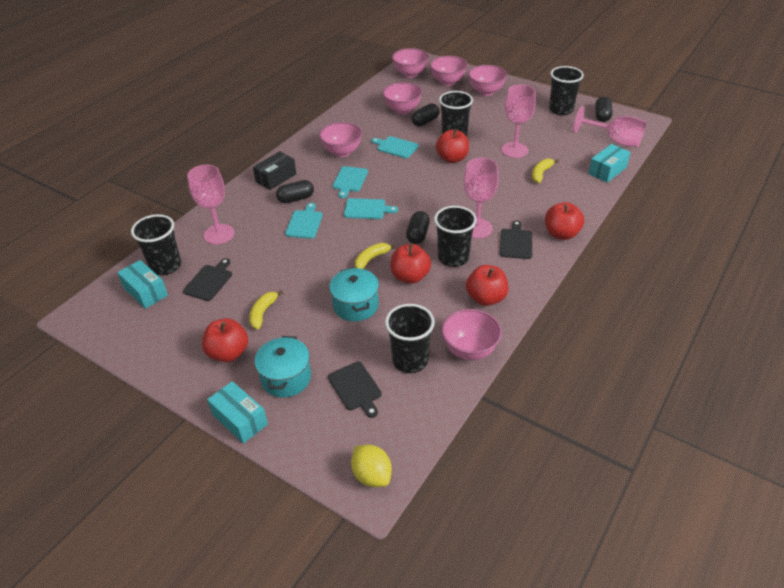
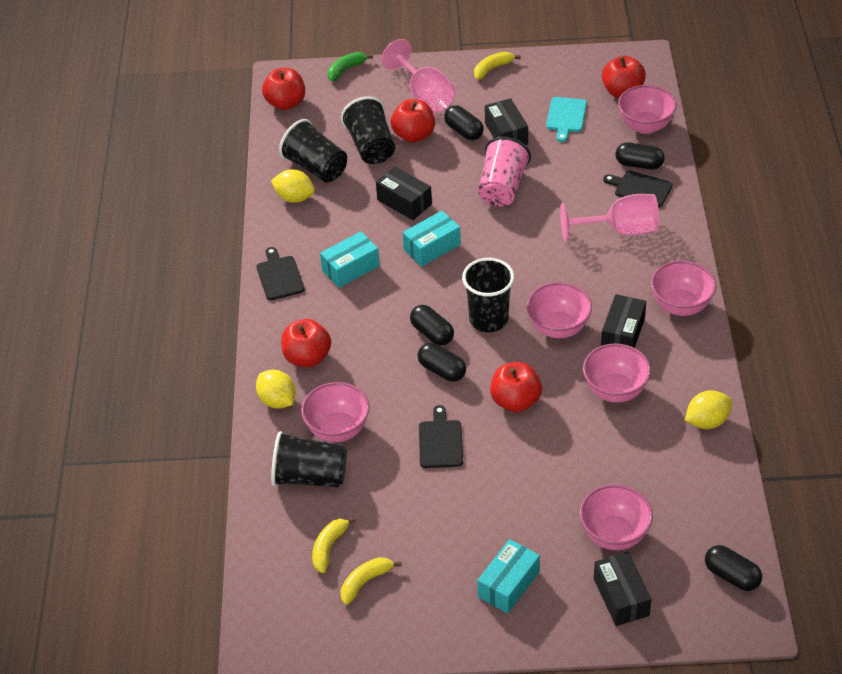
black box: [253,151,296,190] = 1 -> [376,166,432,220] [485,98,528,145] [594,552,652,626] [601,294,646,348] = 4
black capsule: [276,180,314,203] [406,211,430,244] [412,103,440,127] [595,96,613,122] = 4 -> [410,305,454,346] [417,343,466,382] [444,105,484,140] [615,142,665,170] [705,545,762,591] = 5
black cup: [131,214,181,275] [385,304,435,373] [434,206,477,267] [439,91,473,137] [549,66,584,115] = 5 -> [271,431,347,488] [279,119,347,183] [341,96,395,164] [462,258,514,332] = 4
green banana: none = 0 -> [328,52,373,81] = 1
pink cup: none = 0 -> [478,137,531,207] = 1
pink goblet: [187,164,234,244] [464,158,499,238] [501,84,536,158] [573,106,646,147] = 4 -> [381,39,456,113] [560,194,659,242] = 2
turquoise cutting board: [285,203,323,239] [333,166,368,198] [344,198,398,219] [371,136,419,158] = 4 -> [546,97,587,142] = 1
turquoise pot: [255,336,311,397] [329,268,379,321] = 2 -> none = 0
yellow lemon: [351,445,392,487] = 1 -> [256,370,296,409] [271,170,315,203] [685,390,732,429] = 3

